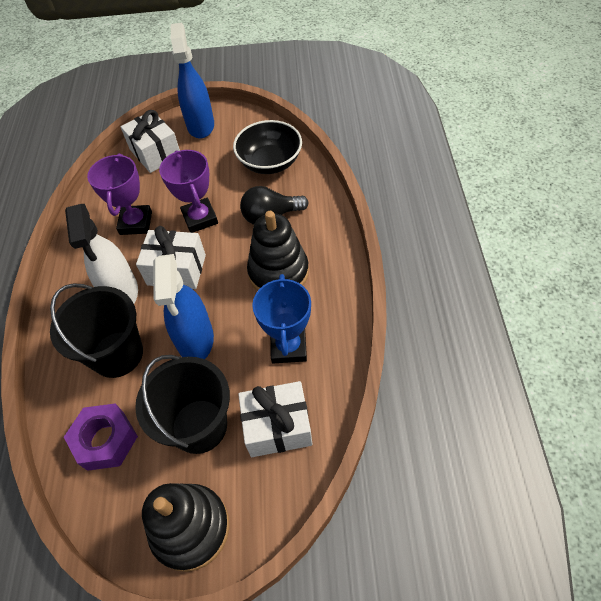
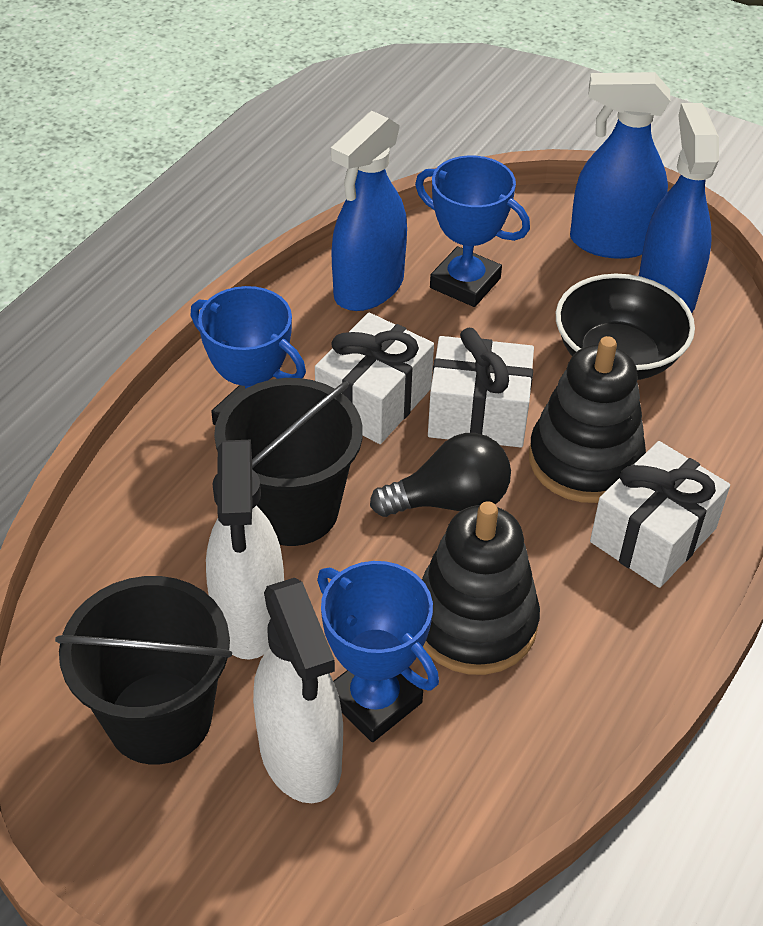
blue spray bottle: [153,254,214,359] [171,23,214,139] = 2 -> [331,111,407,311] [570,72,670,259] [639,103,719,313] = 3
blue trophy: [252,274,311,364] = 1 -> [190,286,306,425] [317,561,439,742] [415,155,530,307] = 3
purple nut: [64,403,138,471] = 1 -> none = 0
purple trophy: [87,153,152,235] [159,150,218,233] = 2 -> none = 0
white spray bottle: [65,204,138,304] = 1 -> [206,440,284,660] [253,578,343,803] = 2

